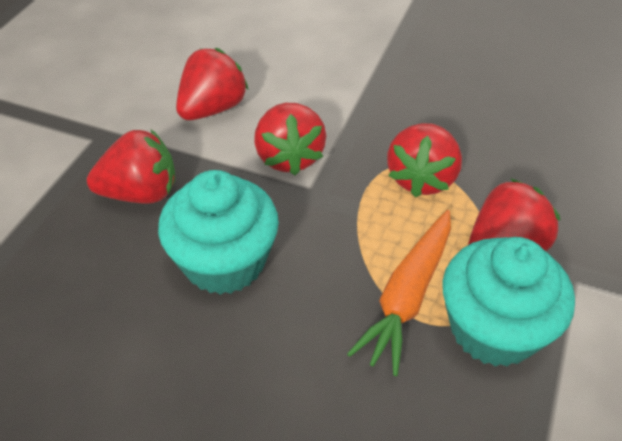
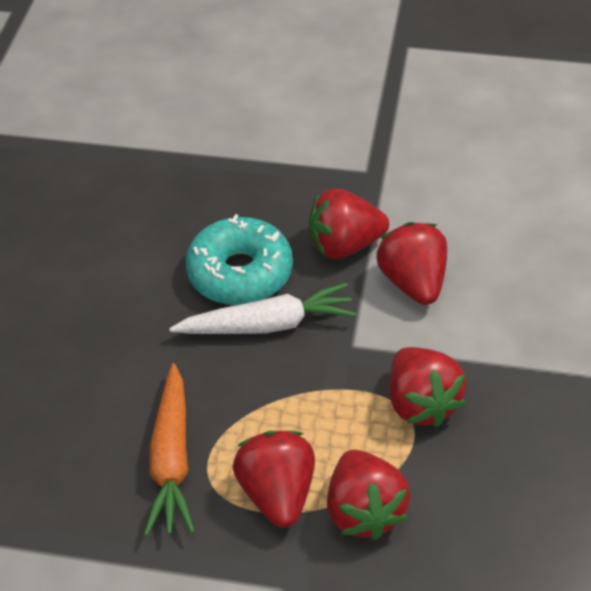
turquoise cupcake: [158,170,279,295] [442,237,575,367] = 2 -> none = 0
turquoise donut: none = 0 -> [186,214,293,305] = 1
white carrot: none = 0 -> [169,283,356,334] = 1

